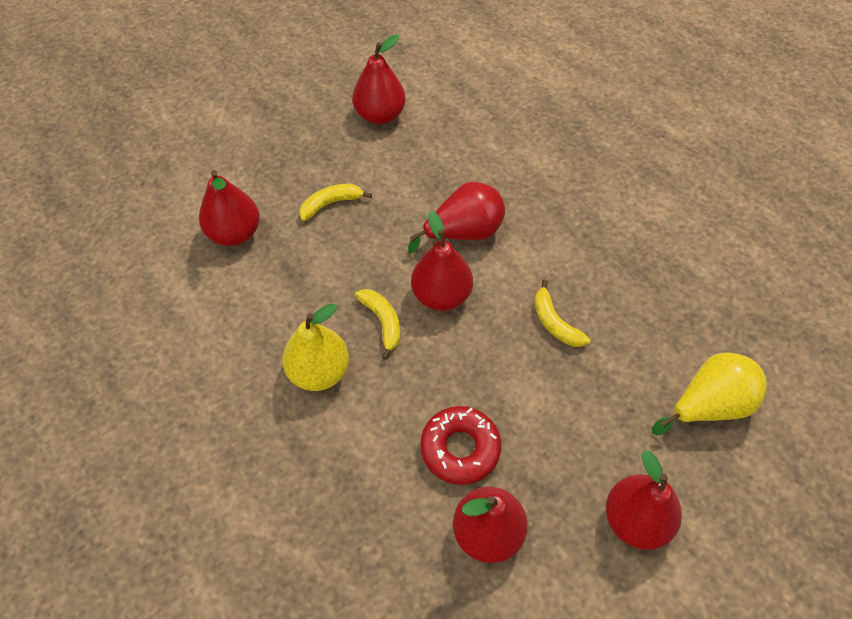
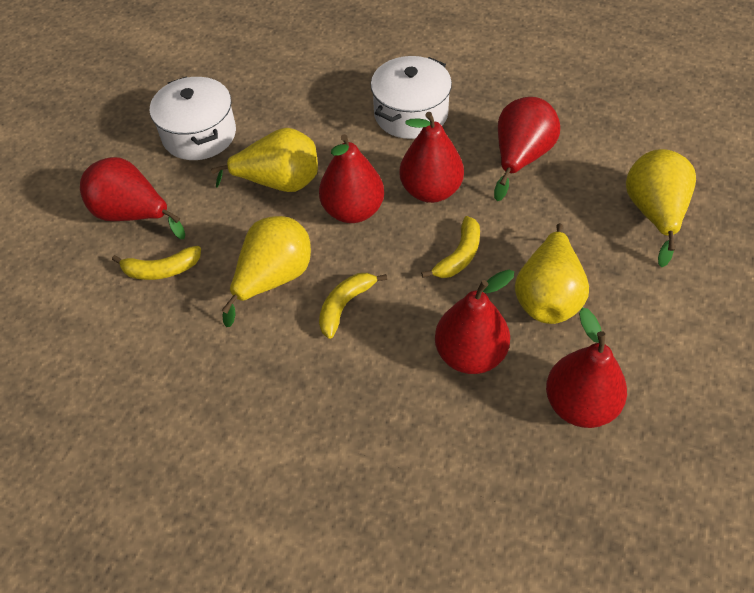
red donut: [420,406,501,485] = 1 -> none = 0
white pot: none = 0 -> [150,76,236,160] [371,56,452,139] = 2
yellow pear: [282,303,349,391] [652,353,767,435] = 2 -> [211,128,318,192] [221,216,311,327] [515,223,589,324] [626,149,696,267] = 4

